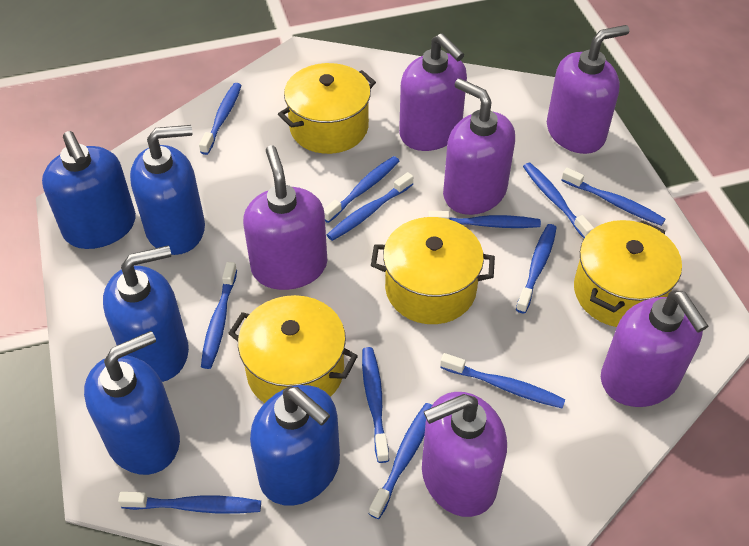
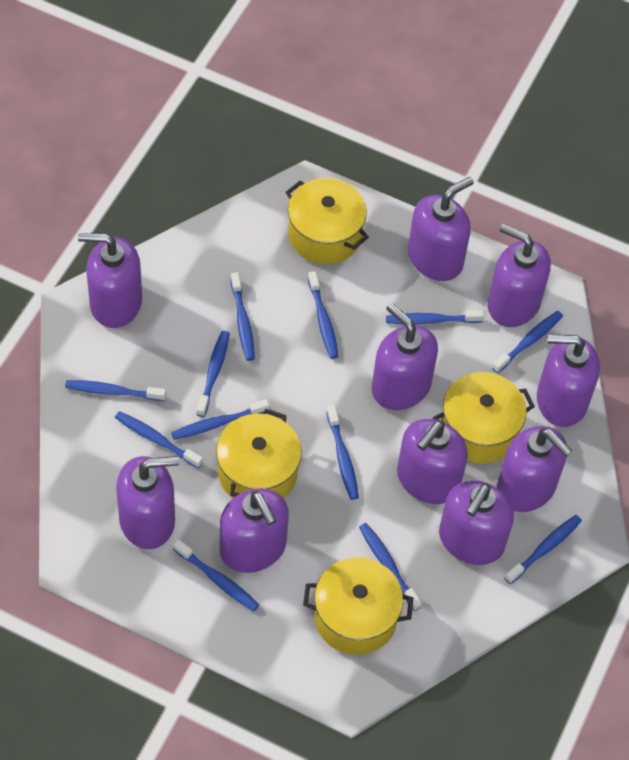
blue soap dispenser: [42,131,136,249] [84,331,180,475] [103,246,189,382] [130,125,205,255] [250,385,340,506] = 5 -> none = 0
purple soap dispenser: [243,145,327,290] [399,33,467,151] [422,392,507,517] [443,78,515,215] [547,25,629,154] [601,291,708,407] = 6 -> [78,233,142,328] [116,456,179,549] [220,489,289,573] [372,303,438,410] [397,419,468,504] [408,177,474,281] [439,481,514,565] [487,224,551,327] [497,426,573,512] [537,335,600,427] = 10

